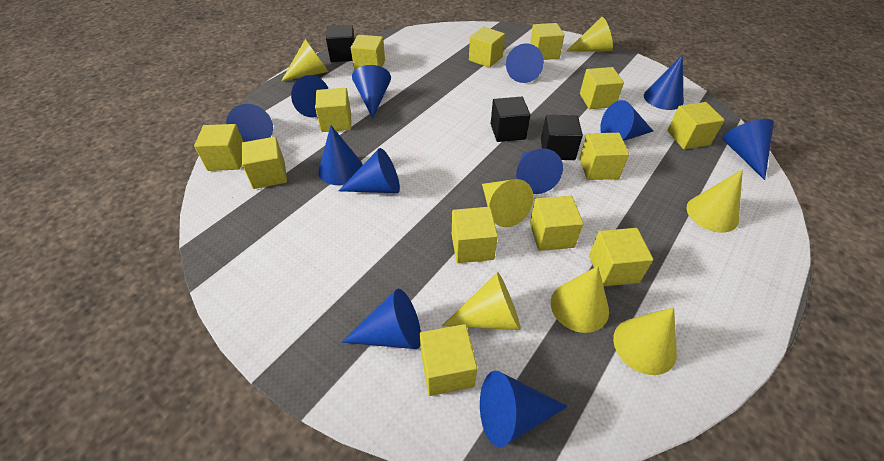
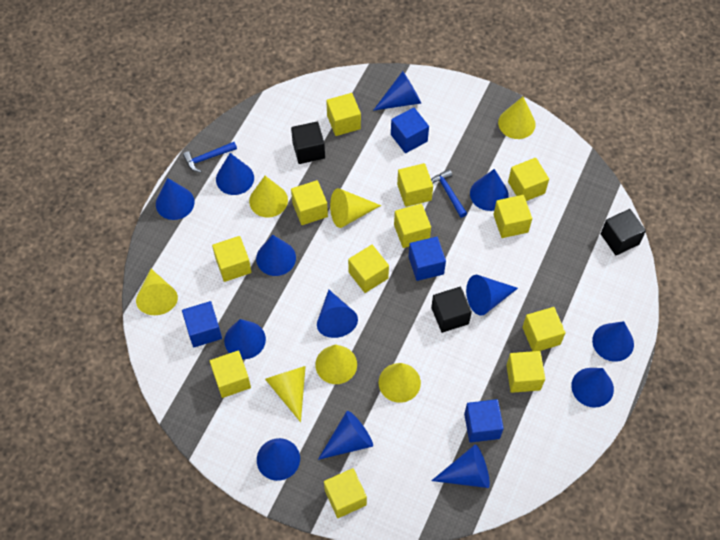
blue cone: [226,104,273,142] [291,75,328,117] [318,125,363,185] [338,148,400,193] [341,289,421,349] [352,65,391,119] [480,371,568,448] [506,43,544,83] [516,148,563,194] [600,100,653,141] [644,55,684,110] [723,119,774,180] = 12 -> [156,178,195,220] [216,153,254,195] [224,319,266,359] [256,235,296,276] [257,438,300,481] [317,290,358,338] [318,411,373,460] [373,71,421,111] [431,444,490,488] [466,275,518,316] [470,169,509,211] [571,368,614,408] [592,321,634,362] = 13
blue cube: none = 0 -> [182,301,222,347] [391,107,429,153] [408,237,446,281] [464,399,504,443] = 4
blue hammer: none = 0 -> [183,142,237,172] [431,169,467,218] = 2
yellow cube: [194,124,244,171] [241,137,287,189] [315,88,351,132] [351,35,385,71] [419,324,478,396] [452,207,498,263] [469,27,505,68] [530,23,564,60] [530,196,583,251] [580,67,624,109] [580,133,629,180] [589,228,653,286] [667,102,725,149] = 13 -> [210,350,251,398] [212,236,251,282] [291,180,328,225] [324,468,367,518] [326,93,361,136] [348,245,389,293] [394,204,431,248] [397,163,433,207] [493,195,532,238] [506,351,545,393] [508,158,549,201] [522,307,566,351] = 12

